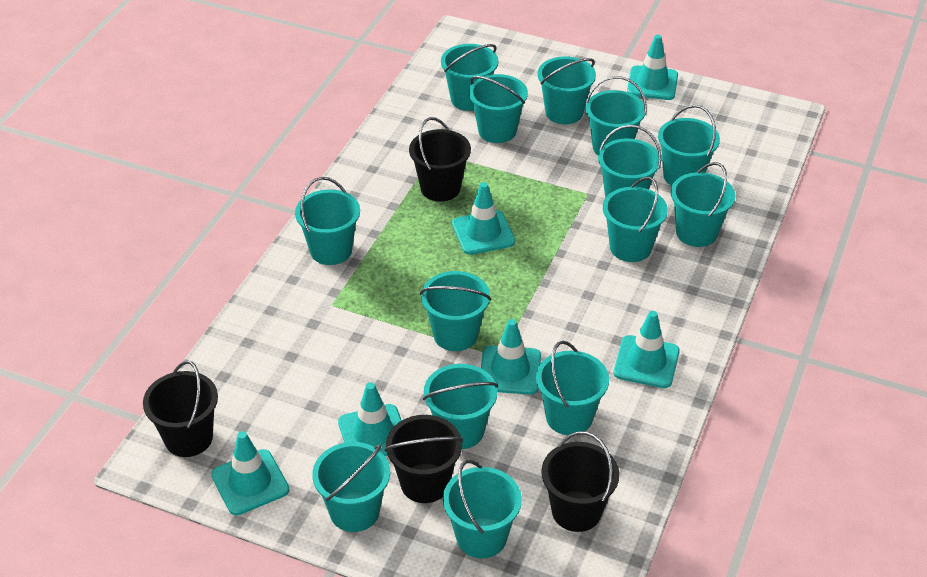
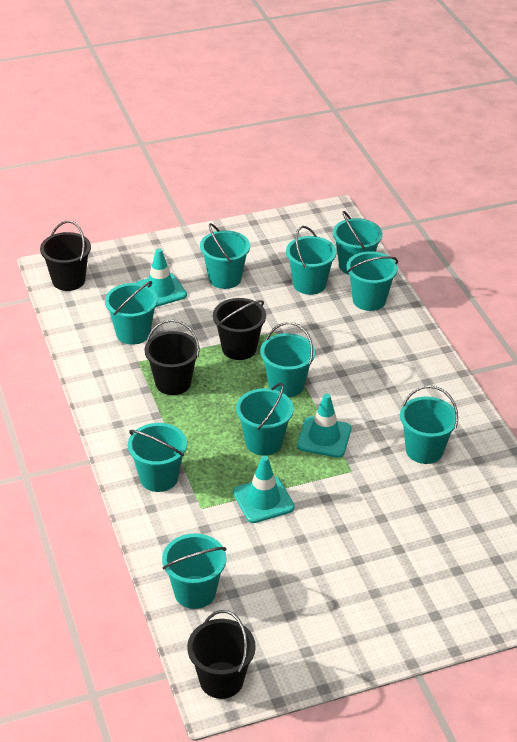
turquoise bucket: [295,177,360,265] [312,442,390,532] [420,271,491,351] [423,364,498,449] [441,44,498,111] [443,460,522,559] [469,74,528,143] [536,341,609,435] [538,57,596,124] [585,76,647,155] [598,125,662,198] [603,177,668,262] [658,105,720,186] [671,162,735,247] = 14 -> [105,281,158,345] [128,423,187,492] [162,533,226,609] [200,223,250,289] [236,383,294,456] [260,322,315,397] [286,226,337,295] [333,211,382,275] [347,251,398,311] [400,386,458,464] = 10
turquoise traffic cone: [211,431,289,515] [338,382,402,456] [452,182,515,255] [481,319,541,395] [613,311,680,388] [627,35,678,100] = 6 -> [136,248,187,307] [233,456,295,523] [297,394,351,458] = 3

